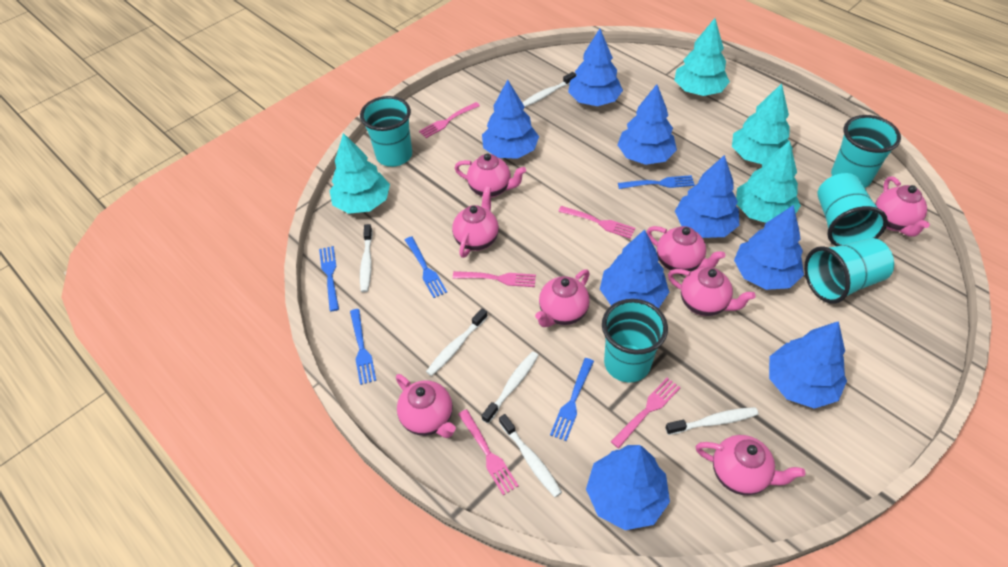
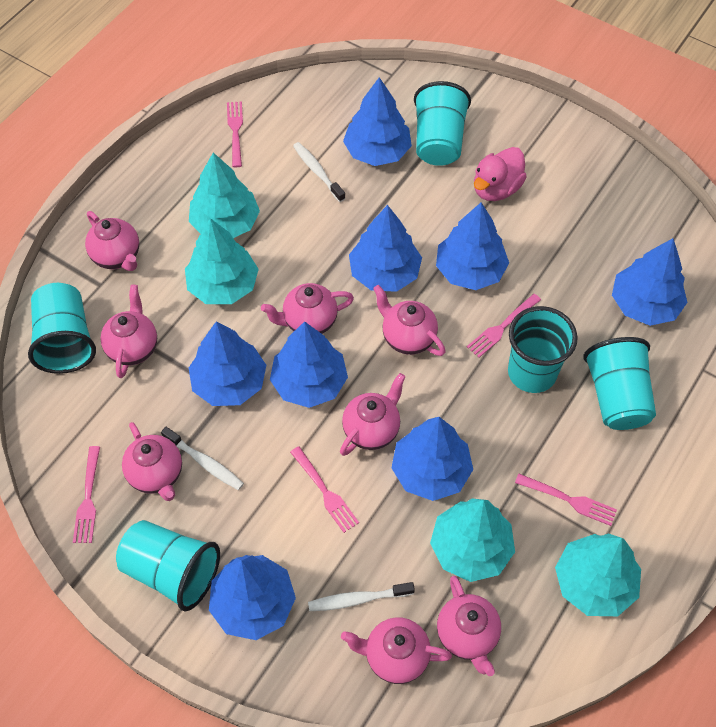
blue fork: [319,246,339,311] [350,309,376,385] [405,236,447,298] [550,358,594,441] [618,175,695,189] = 5 -> none = 0
pink duck: none = 0 -> [474,147,527,201] = 1
white toothbrush: [360,224,373,292] [426,308,488,376] [482,351,539,424] [499,414,562,497] [522,72,576,107] [665,407,758,435] = 6 -> [161,427,244,490] [293,142,346,202] [308,582,415,611] = 3

